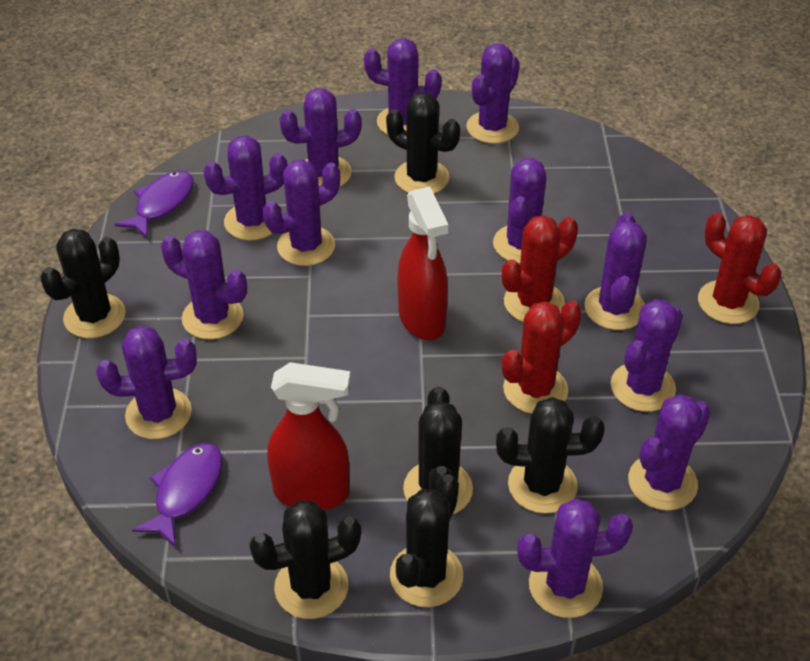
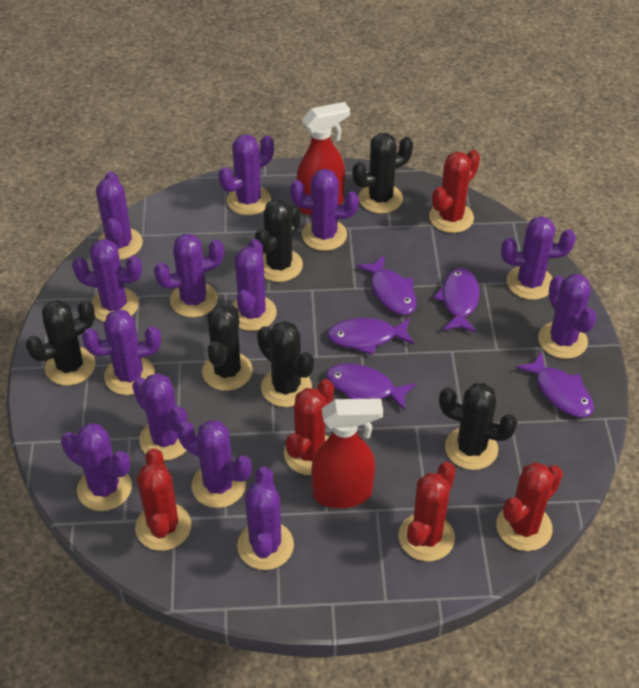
purple cactus: [96,326,197,439] [161,230,247,339] [203,136,288,240] [263,160,340,266] [279,88,362,187] [364,38,442,135] [466,44,520,144] [493,158,546,264] [517,499,633,618] [584,213,647,330] [611,299,683,412] [628,394,711,511] = 12 -> [61,423,132,511] [72,239,142,322] [82,309,161,395] [96,171,143,260] [132,373,188,460] [154,234,224,317] [177,420,252,508] [219,134,274,215] [231,239,277,331] [237,466,294,570] [290,169,359,251] [501,216,576,300] [538,274,597,359] = 13
purple fish: [114,170,194,238] [132,443,222,547] = 2 -> [326,363,416,411] [327,318,414,355] [356,255,416,315] [434,268,480,333] [516,351,594,418] = 5
red cactus: [502,215,578,322] [502,301,582,414] [698,213,781,324] = 3 -> [135,448,191,551] [284,379,334,475] [398,462,455,562] [429,150,480,233] [496,462,563,551] = 5

